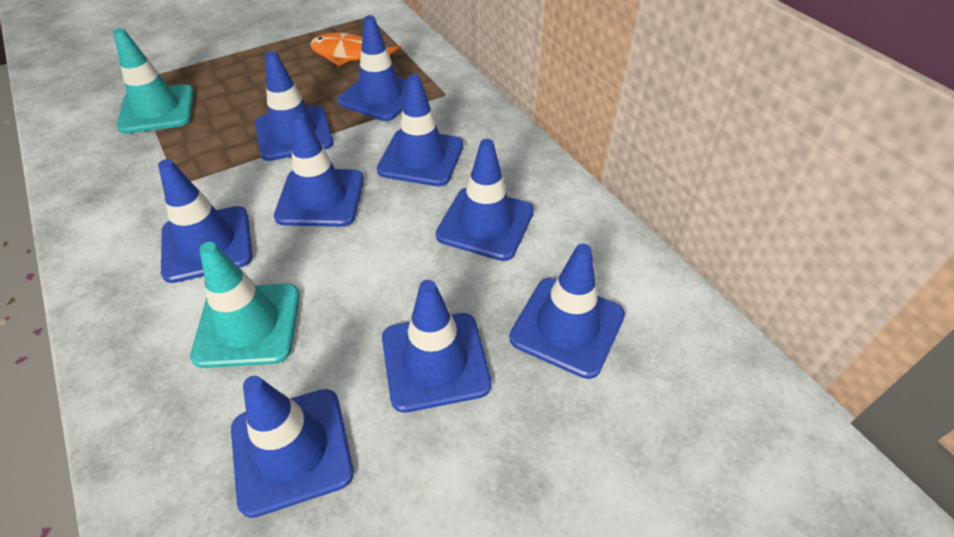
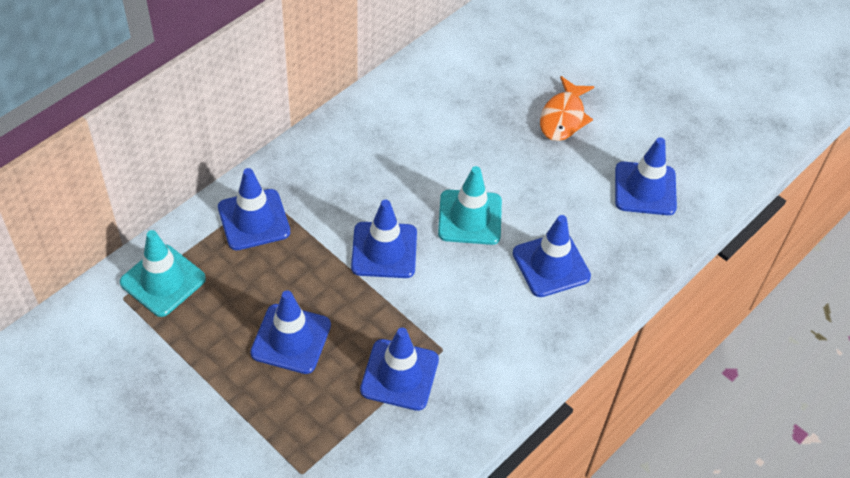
blue traffic cone: [158,159,253,283] [231,376,354,518] [255,51,333,161] [274,113,364,227] [338,15,408,121] [377,74,463,186] [382,280,491,413] [436,139,534,261] [509,244,625,379] = 9 -> [218,168,290,250] [250,290,331,374] [351,200,417,278] [360,328,439,411] [513,215,591,297] [615,137,677,215] = 6

